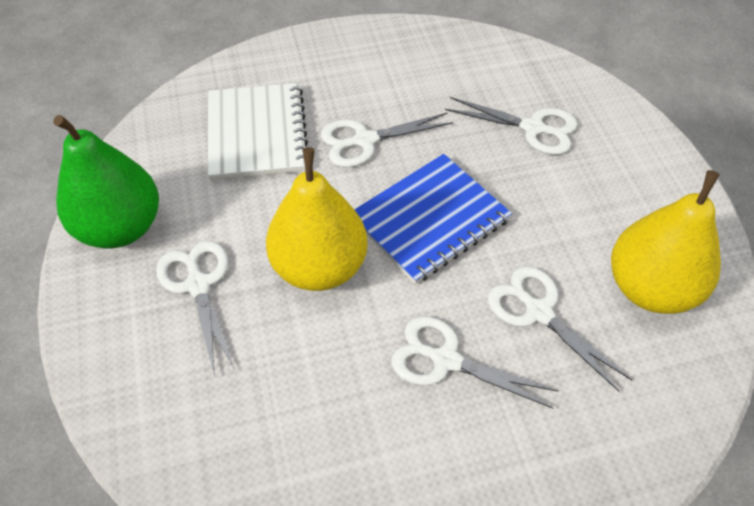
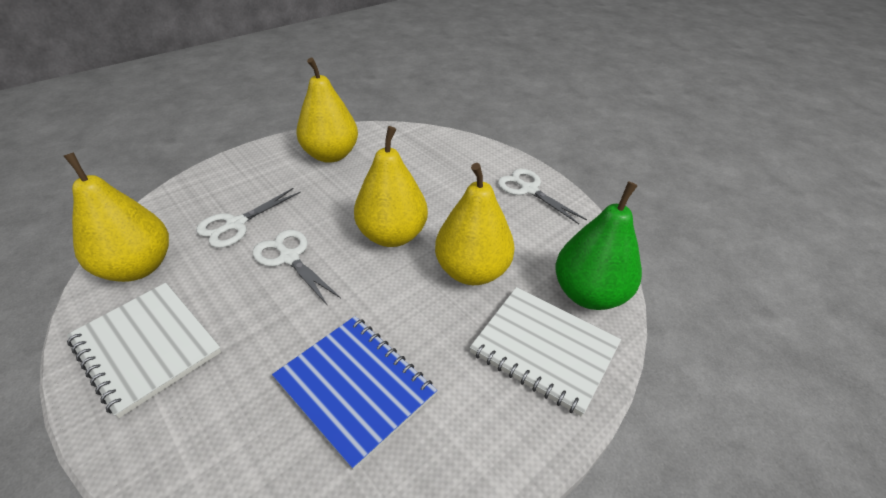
white notebook: [208,83,308,180] = 1 -> [67,283,221,418] [470,287,621,417] = 2
white scissors: [156,241,235,376] [321,113,453,168] [391,316,558,409] [445,97,578,155] [488,266,632,392] = 5 -> [196,188,301,248] [253,230,341,306] [498,169,587,224] = 3
yellow pear: [266,147,368,291] [611,170,721,314] = 2 -> [64,152,169,282] [296,58,358,163] [354,126,428,247] [435,163,515,285] = 4

